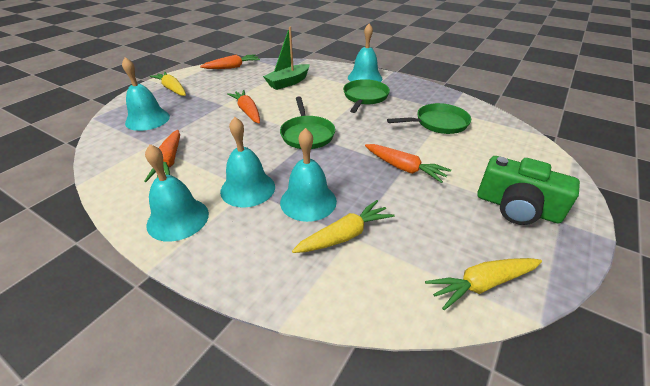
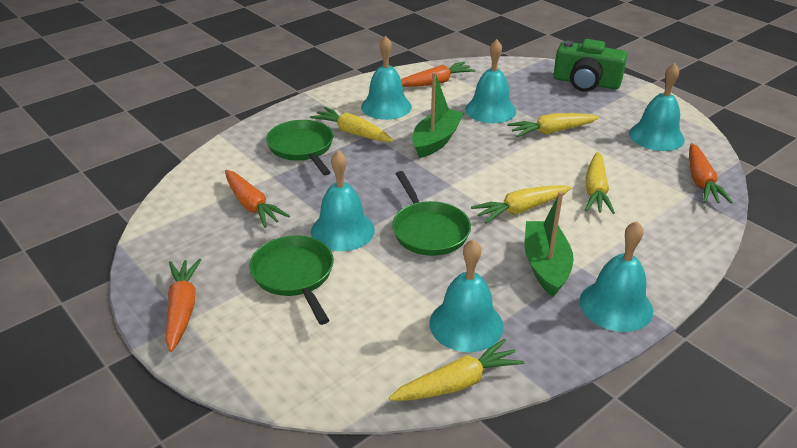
green boat: [263,27,310,90] = 1 -> [412,72,464,158] [524,191,574,297] = 2
turquoise bell: [122,57,170,131] [145,144,209,242] [220,117,275,208] [280,128,337,222] [348,24,382,82] = 5 -> [311,150,375,251] [361,36,412,120] [430,239,504,352] [465,39,516,123] [580,221,653,332] [629,63,685,151] = 6
yellow carrot: [150,72,186,96] [292,200,395,253] [425,258,542,310] = 3 -> [310,107,393,142] [389,339,525,401] [471,185,571,224] [508,113,599,137] [585,152,615,214] = 5

